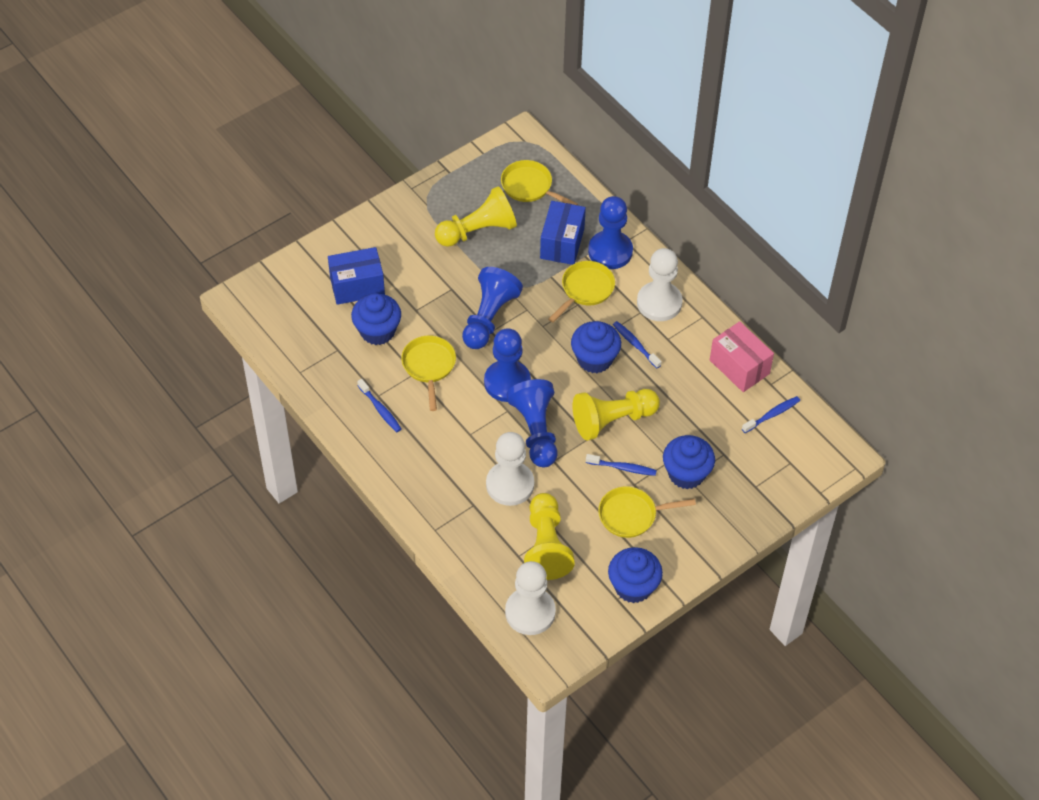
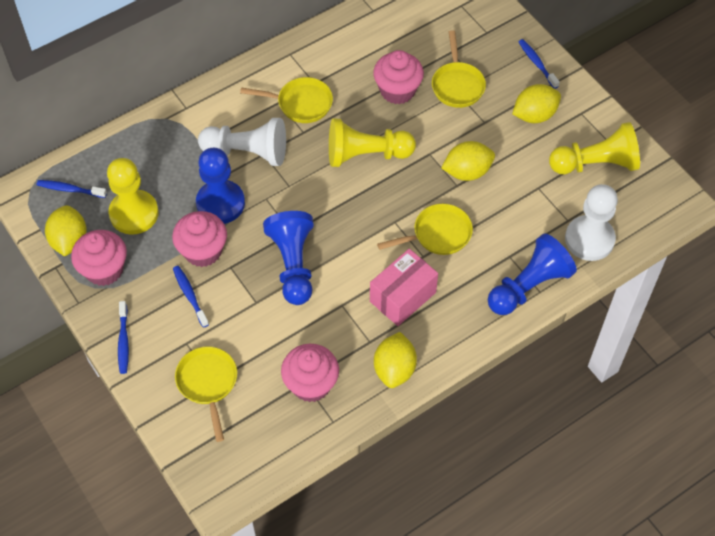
blue box: [328,247,385,305] [540,201,586,265] = 2 -> none = 0
blue cupcake: [351,293,401,345] [571,321,621,373] [608,547,663,603] [663,435,715,489] = 4 -> none = 0
blue pawn: [462,267,523,349] [484,328,531,402] [507,379,558,467] [588,196,633,269] = 4 -> [196,148,245,224] [263,211,314,305] [488,233,577,315] = 3
pink cupcake: none = 0 -> [71,230,127,286] [172,211,227,267] [281,344,339,402] [373,50,424,104] = 4
white pawn: [486,432,534,506] [505,561,556,635] [637,248,683,321] = 3 -> [198,118,286,166] [565,184,618,261] = 2
yellow lemon: none = 0 -> [45,205,87,256] [374,332,417,388] [441,141,495,181] [512,84,561,123] = 4

